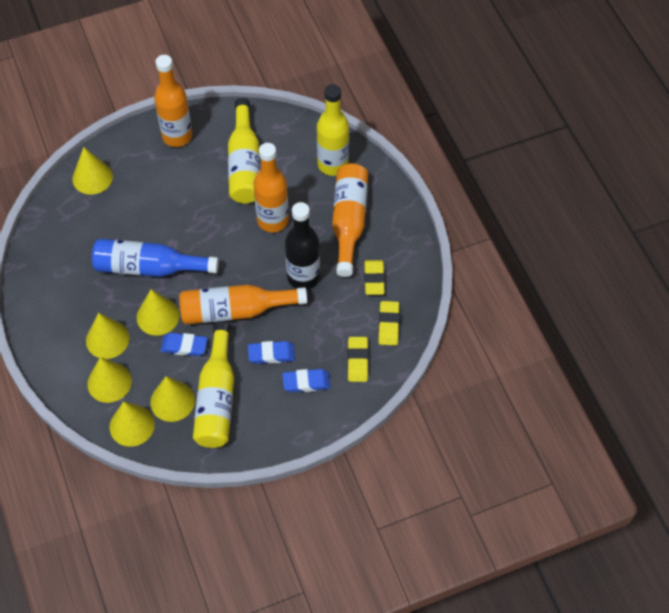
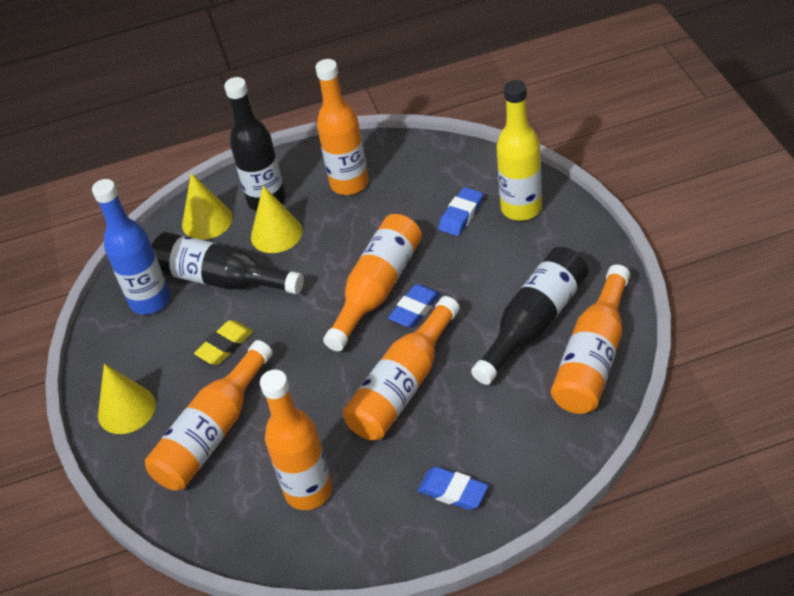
black bottle: [285,202,320,290] = 1 -> [152,232,304,294] [224,77,286,211] [471,247,588,385] = 3
orange bottle: [154,55,192,147] [179,285,307,324] [253,143,289,233] [332,163,368,277] = 4 -> [145,340,273,491] [260,369,332,510] [315,59,369,195] [323,214,422,351] [343,296,460,440] [551,265,630,414] = 6
yellow bottle: [193,321,234,448] [228,98,260,204] [317,84,349,176] = 3 -> [496,80,542,221] = 1
yellow cone: [72,147,113,195] [86,313,130,359] [87,357,132,403] [110,401,155,447] [137,289,180,336] [150,376,195,422] = 6 -> [98,364,156,434] [182,173,233,240] [251,185,303,253] = 3
yellow eraser: [347,337,369,382] [364,260,385,295] [378,301,400,345] = 3 -> [194,320,253,365] = 1

